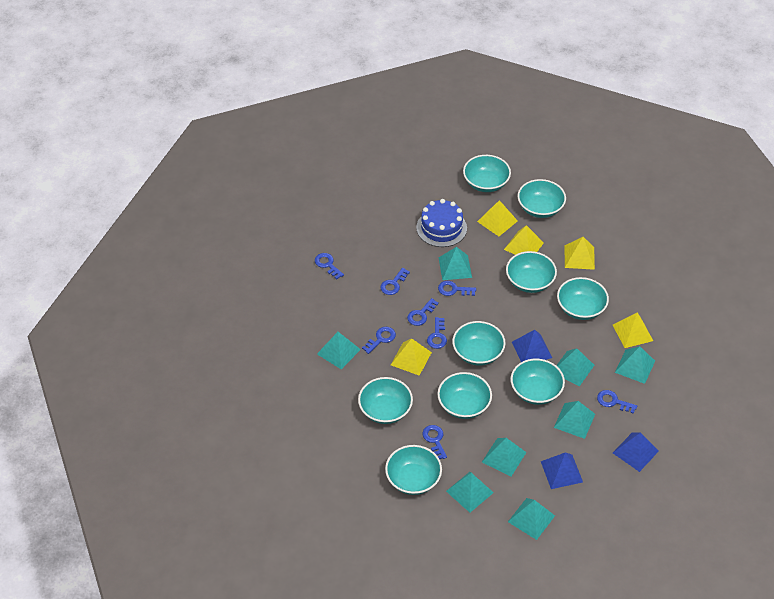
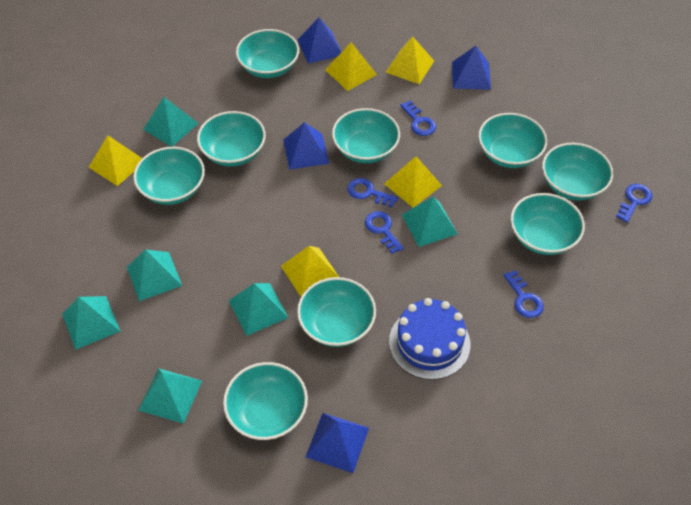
blue key: [315,253,344,279] [362,327,396,354] [380,268,410,295] [407,298,439,326] [422,425,447,459] [427,317,447,349] [438,281,476,296] [597,390,637,414] = 8 -> [347,178,398,207] [365,211,404,254] [400,100,436,136] [503,270,544,318] [616,184,652,223] = 5
blue pyramid: [512,330,552,362] [541,452,583,489] [613,432,659,472] = 3 -> [283,122,329,170] [298,17,341,64] [305,413,369,473] [452,46,491,90] = 4
turquoise pyramid: [317,332,361,369] [439,247,472,280] [446,472,494,513] [482,438,526,477] [508,498,555,540] [554,401,595,439] [556,348,594,386] [615,346,655,384] = 8 -> [62,296,120,350] [127,249,182,301] [139,368,202,424] [143,97,199,147] [229,283,289,336] [402,196,458,247] = 6

